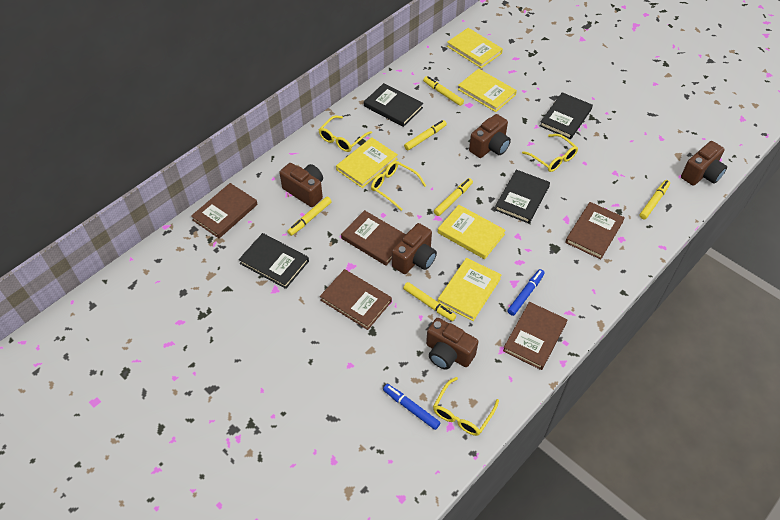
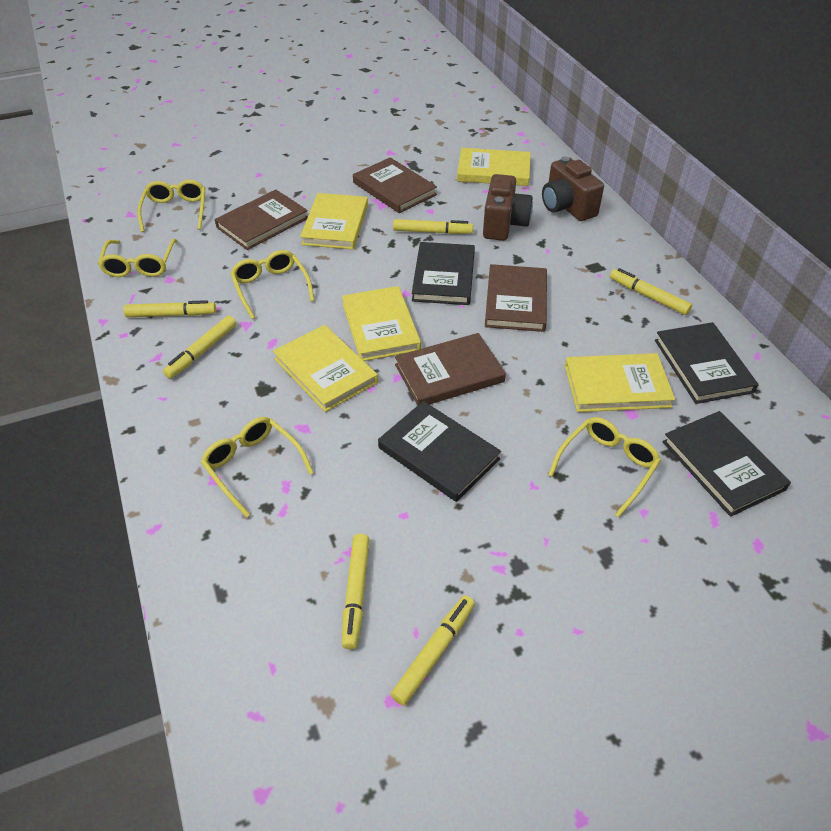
blue marker: [383,384,440,430] [507,269,545,316] = 2 -> none = 0
brown book: [191,183,258,238] [320,269,392,330] [341,210,406,265] [503,302,567,370] [565,202,625,260] = 5 -> [215,190,308,250] [353,157,437,213] [395,333,506,406] [485,264,547,332] = 4
brown camera: [279,163,323,207] [392,223,437,274] [426,318,478,369] [469,114,511,158] [681,141,727,186] = 5 -> [483,174,533,241] [542,156,604,221] = 2
yellow glasses: [319,116,372,152] [371,161,426,211] [433,377,499,436] [522,134,578,172] = 4 -> [98,239,177,277] [137,180,205,232] [201,417,314,517] [230,250,315,319] [548,417,661,517] = 5

